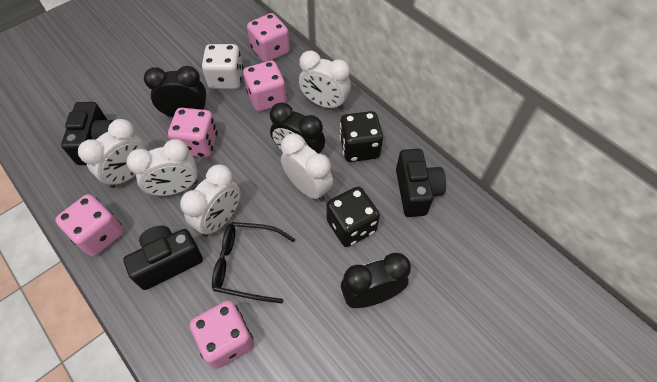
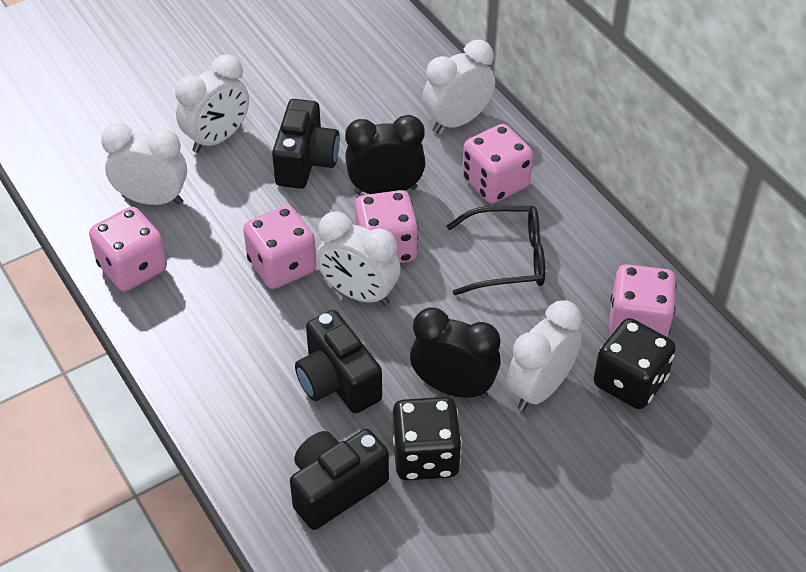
black clock: [144,66,206,117] [270,102,325,154] [341,252,411,308] = 3 -> [345,115,426,195] [410,307,501,399] = 2
white dice: [202,44,243,89] = 1 -> none = 0

